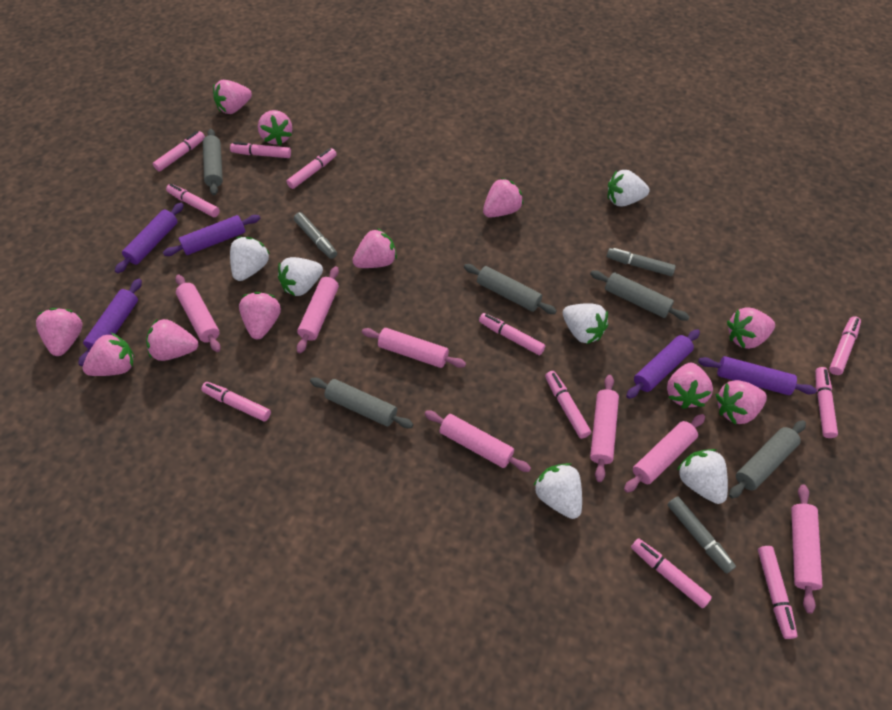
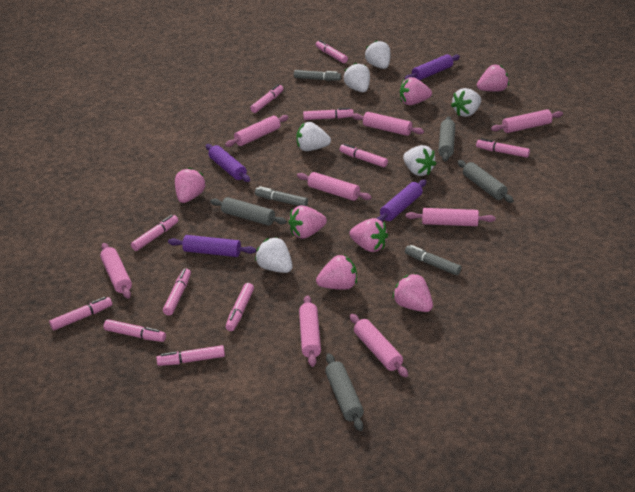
grey rolling pin: [203,129,223,195] [310,378,413,428] [464,264,557,314] [590,270,690,321] [729,420,806,499] = 5 -> [210,197,287,226] [325,353,364,431] [438,116,455,162] [457,160,514,203] = 4
pink rolling pin: [175,275,221,352] [297,266,339,353] [362,328,466,368] [425,410,531,472] [590,375,619,482] [624,414,705,493] [791,485,823,614] = 7 -> [100,243,132,299] [225,115,289,147] [297,172,372,201] [299,295,321,367] [350,314,408,377] [352,112,424,136] [406,208,496,226] [491,109,563,133] = 8
pink strawberry: [36,308,83,356] [82,332,134,376] [146,319,198,361] [213,80,252,114] [239,292,281,340] [258,110,292,146] [352,228,397,268] [483,178,523,217] [667,363,713,409] [716,380,767,425] [727,307,775,349] = 11 -> [175,168,206,203] [288,205,327,239] [316,255,357,290] [349,218,388,252] [393,273,433,312] [400,77,432,105] [477,65,509,92] = 7
purple rolling pin: [78,278,142,366] [115,203,184,273] [163,215,260,256] [626,329,700,399] [698,356,817,395] = 5 -> [168,235,256,257] [206,144,250,182] [377,179,427,222] [404,54,460,80] = 4

